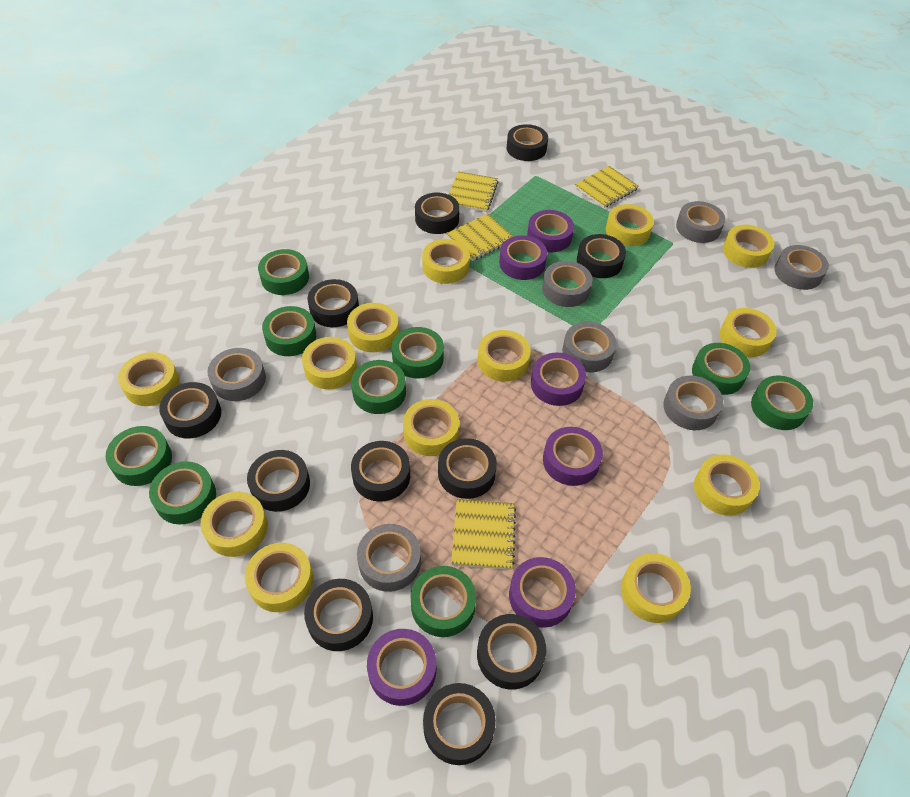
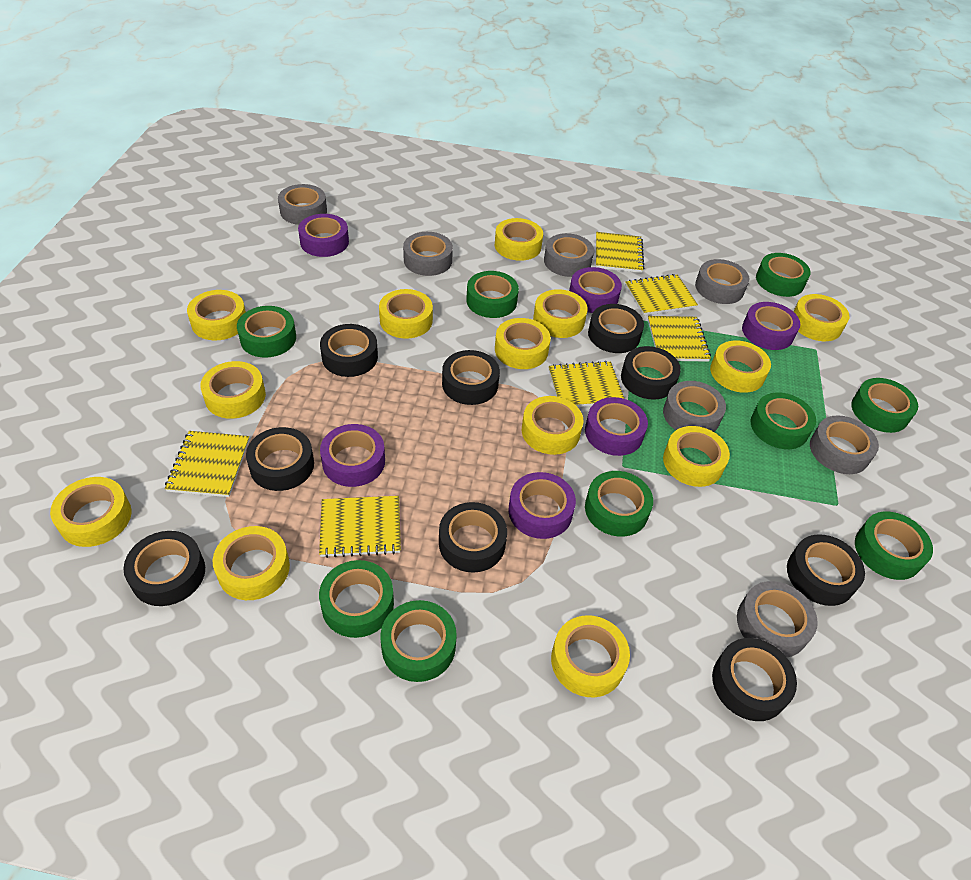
black tape: [159,382,221,438] [247,450,310,512] [304,579,373,651] [308,279,359,327] [351,441,410,502] [415,192,460,234] [423,683,496,765] [438,438,497,499] [477,614,546,690] [507,124,548,161] [577,234,626,278] = 11 -> [123,531,205,606] [246,427,314,491] [320,324,378,377] [439,502,507,573] [442,350,500,405] [588,304,644,353] [621,346,681,400] [712,638,797,721] [787,534,865,606] = 9
yellow notebook: [446,214,514,261] [449,171,498,212] [451,499,516,570] [575,166,639,208] = 4 -> [165,431,249,497] [319,496,401,558] [549,361,624,407] [596,232,644,273] [625,274,698,316] [648,316,711,362] = 6

